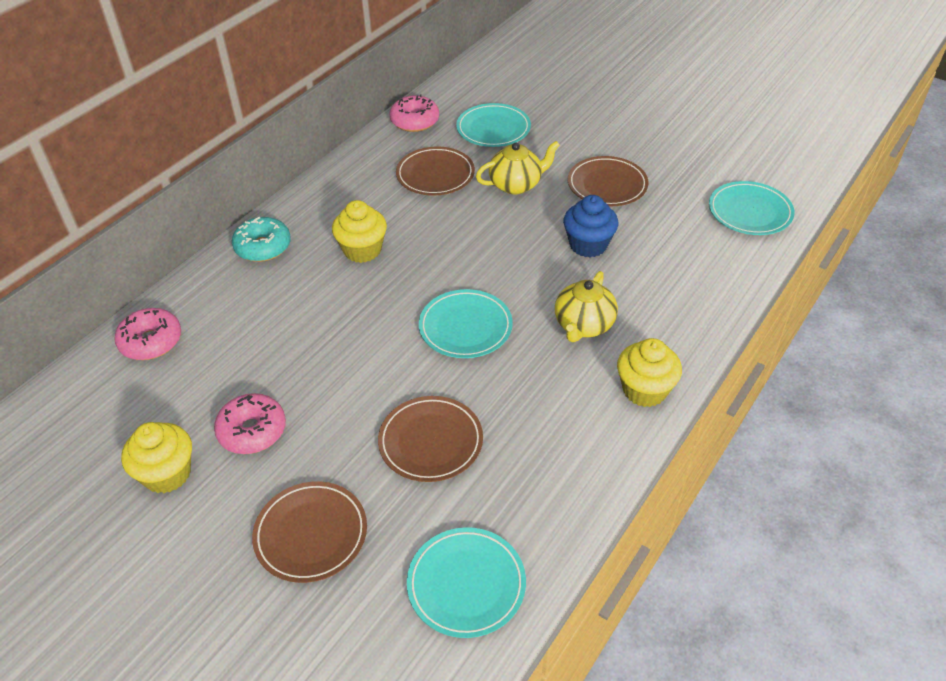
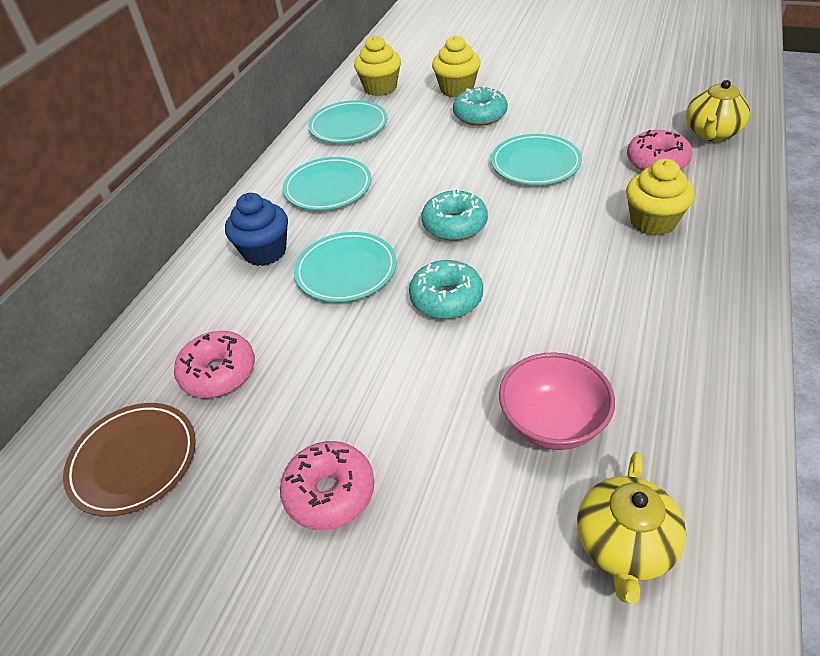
brown plate: [252,481,367,583] [378,396,483,482] [396,147,475,196] [568,156,649,206] = 4 -> [63,403,196,517] = 1
pink bowl: none = 0 -> [499,352,615,450] = 1
turquoise donut: [232,217,291,262] = 1 -> [409,260,483,319] [421,189,488,241] [453,86,508,126] = 3

